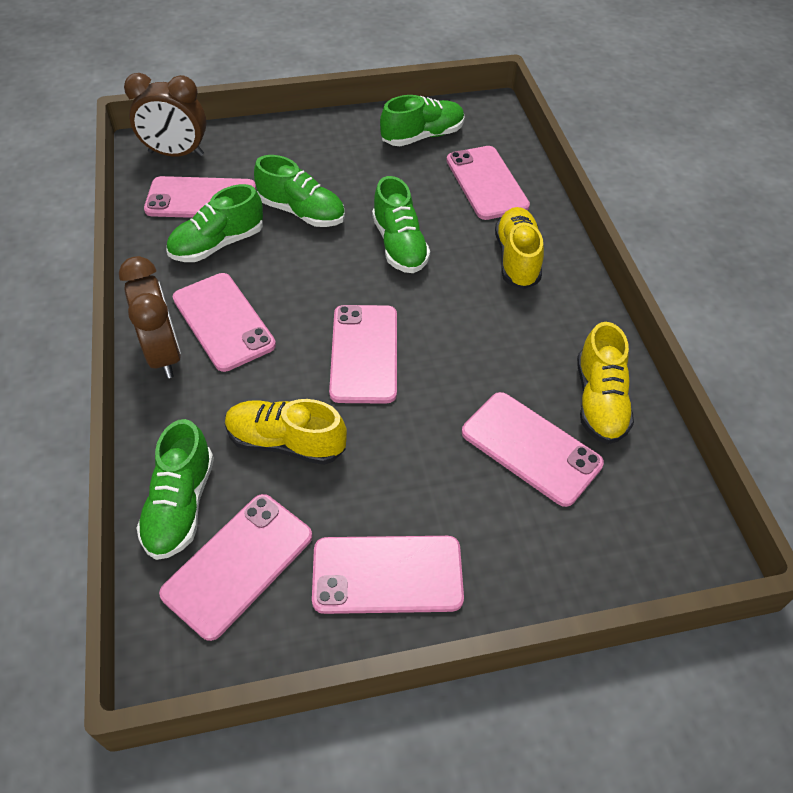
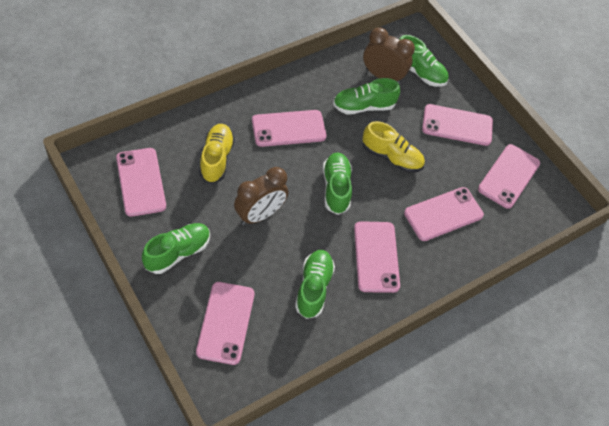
yellow shoe: [225,399,347,465] [495,207,544,289] [577,322,634,444] = 3 -> [199,124,235,184] [362,121,425,173] = 2

